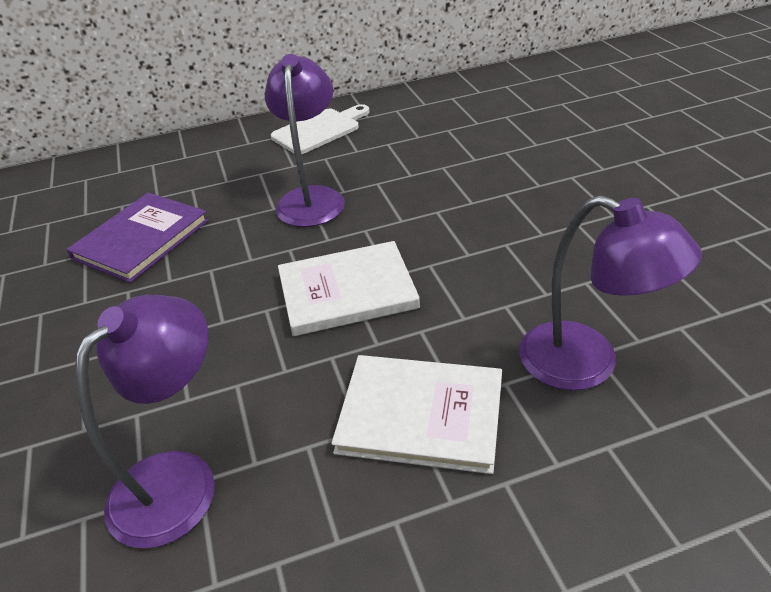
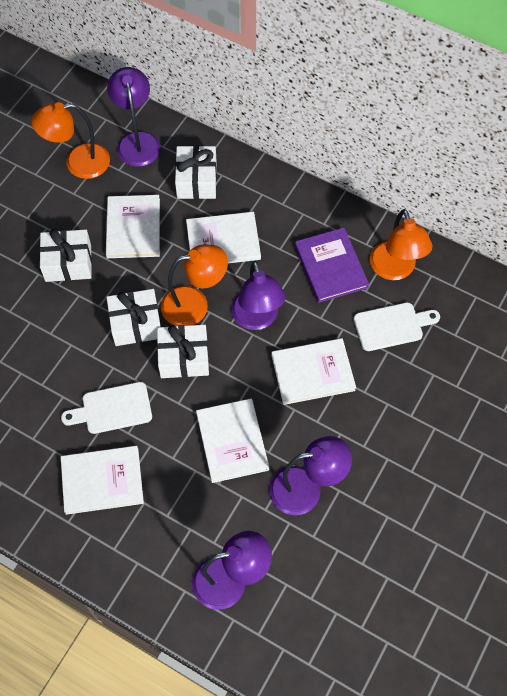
orange lamp: none = 0 -> [31,102,110,179] [161,244,228,326] [370,209,432,280] = 3
purple lamp: [75,295,215,549] [265,54,345,227] [519,195,702,391] = 3 -> [107,67,160,167] [192,531,272,610] [231,261,286,330] [269,436,352,515] = 4
white book: [278,241,420,336] [331,355,502,474] = 2 -> [61,446,144,515] [106,195,160,258] [186,212,261,263] [196,399,269,483] [271,338,356,405] = 5
white cutting board: [271,104,370,154] = 1 -> [61,382,152,434] [354,302,440,351] = 2
white gift: none = 0 -> [39,229,92,282] [106,289,161,346] [157,325,209,378] [175,146,217,199] = 4

